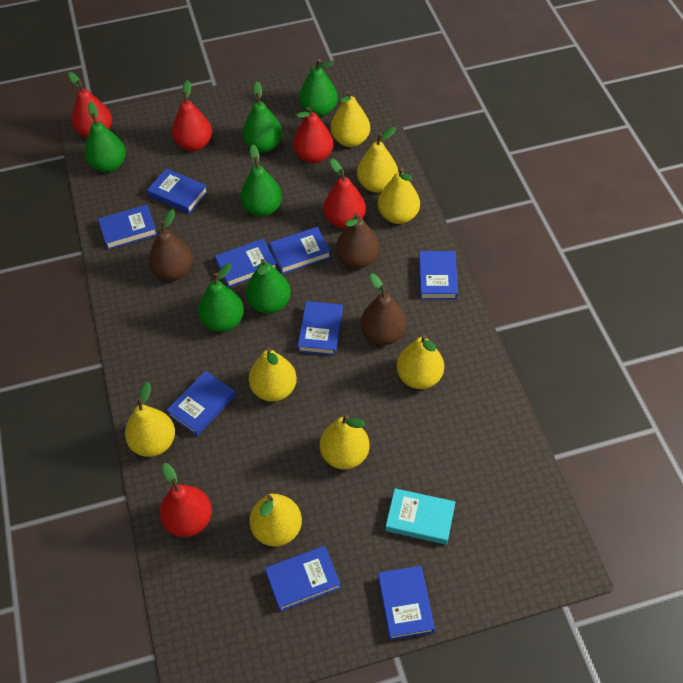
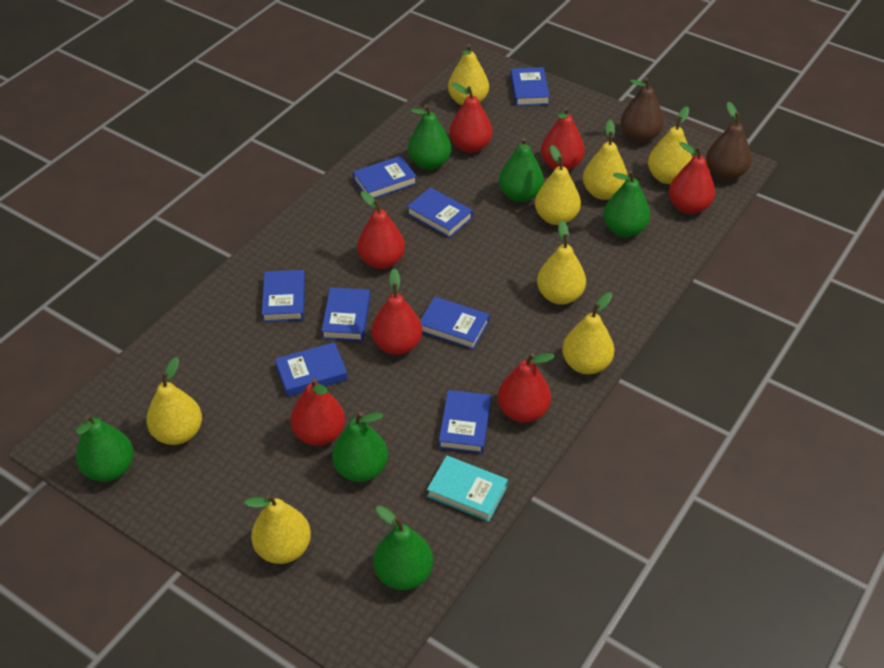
blue book: [98,205,157,249] [147,168,208,214] [167,371,235,436] [215,239,277,287] [265,546,341,612] [269,227,331,274] [298,301,343,356] [378,566,435,640] [419,251,458,300] = 9 -> [262,270,305,322] [275,342,348,397] [321,287,370,341] [353,156,417,199] [407,187,473,238] [420,297,489,350] [439,390,491,454] [510,67,550,106] = 8
brown pear: [149,209,193,281] [336,213,379,268] [360,273,406,345] = 3 -> [621,77,664,143] [706,102,752,180] = 2
red pear: [68,72,112,138] [159,463,212,537] [172,80,212,151] [293,107,333,163] [324,159,366,228] = 5 -> [290,378,345,446] [358,191,405,269] [372,268,422,355] [450,82,492,153] [498,353,555,423] [541,107,585,170] [669,142,715,214] = 7

